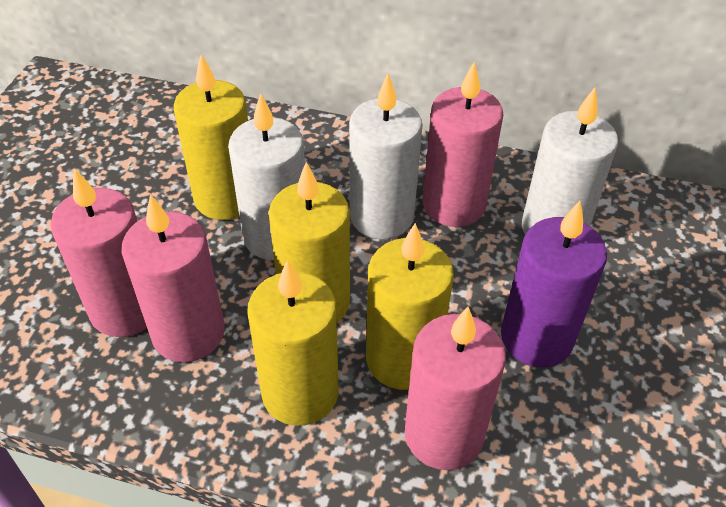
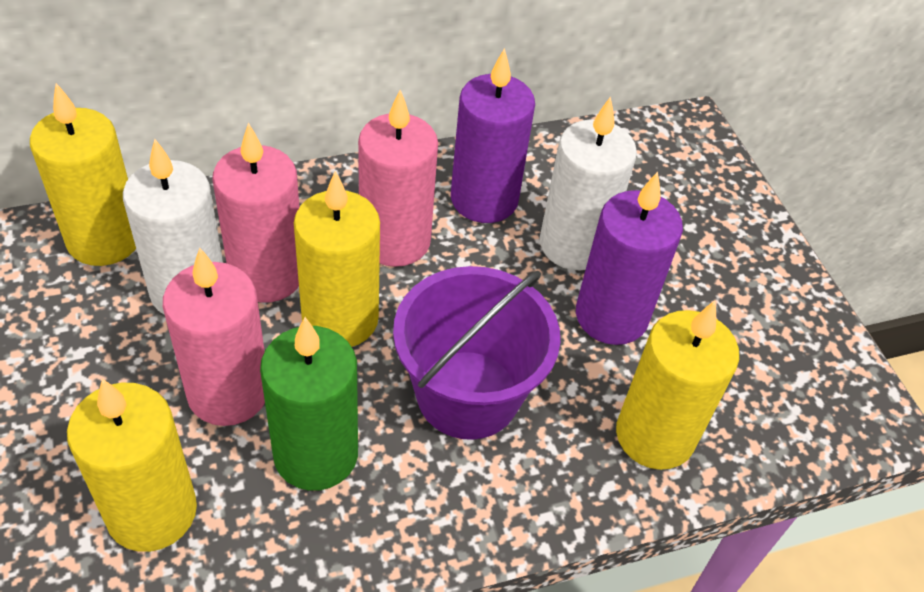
green candle: none = 0 -> [260,317,358,491] = 1
pink candle: [50,168,147,337] [121,194,225,362] [405,307,506,470] [423,61,503,227] = 4 -> [163,248,265,426] [212,123,299,303] [358,90,438,267] = 3
purple bucket: none = 0 -> [393,266,560,440] = 1
purple candle: [501,201,607,367] = 1 -> [451,48,535,223] [576,172,683,345] = 2
white candle: [228,93,305,260] [349,74,422,239] [522,87,618,234] = 3 -> [123,139,223,315] [540,96,637,270] = 2

